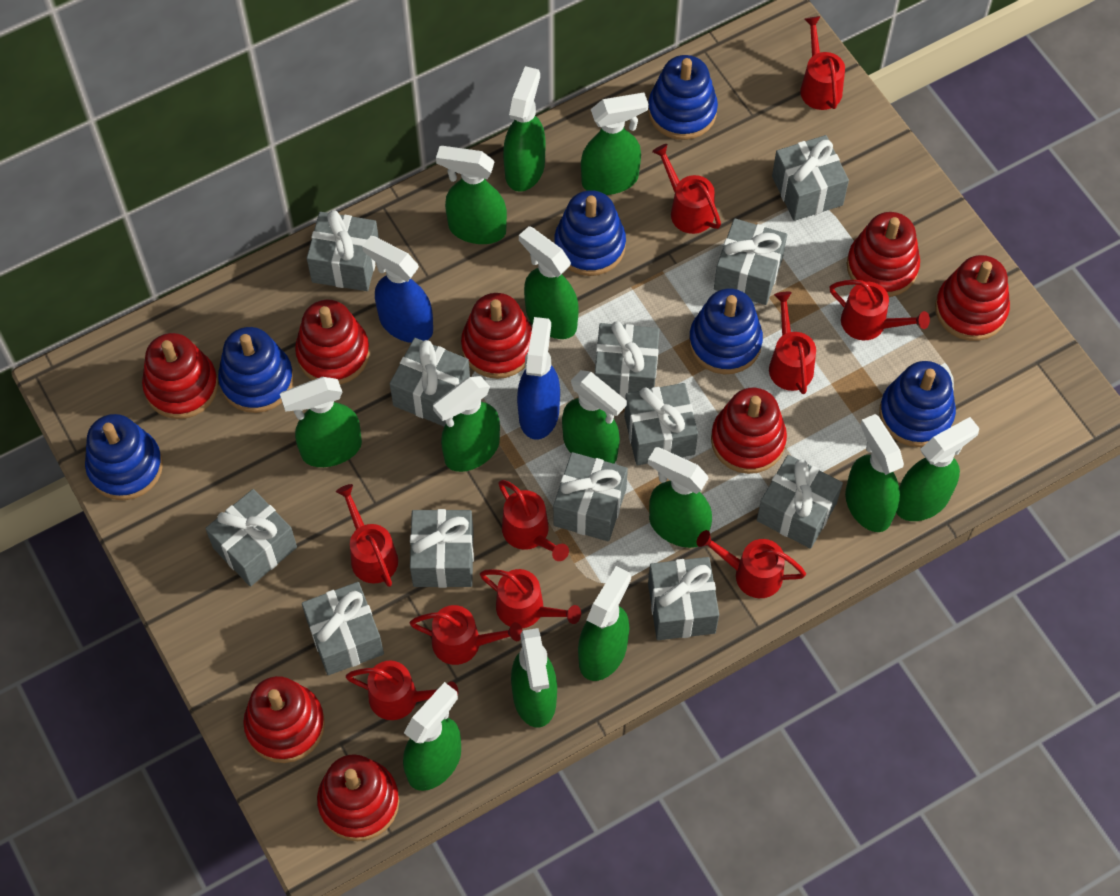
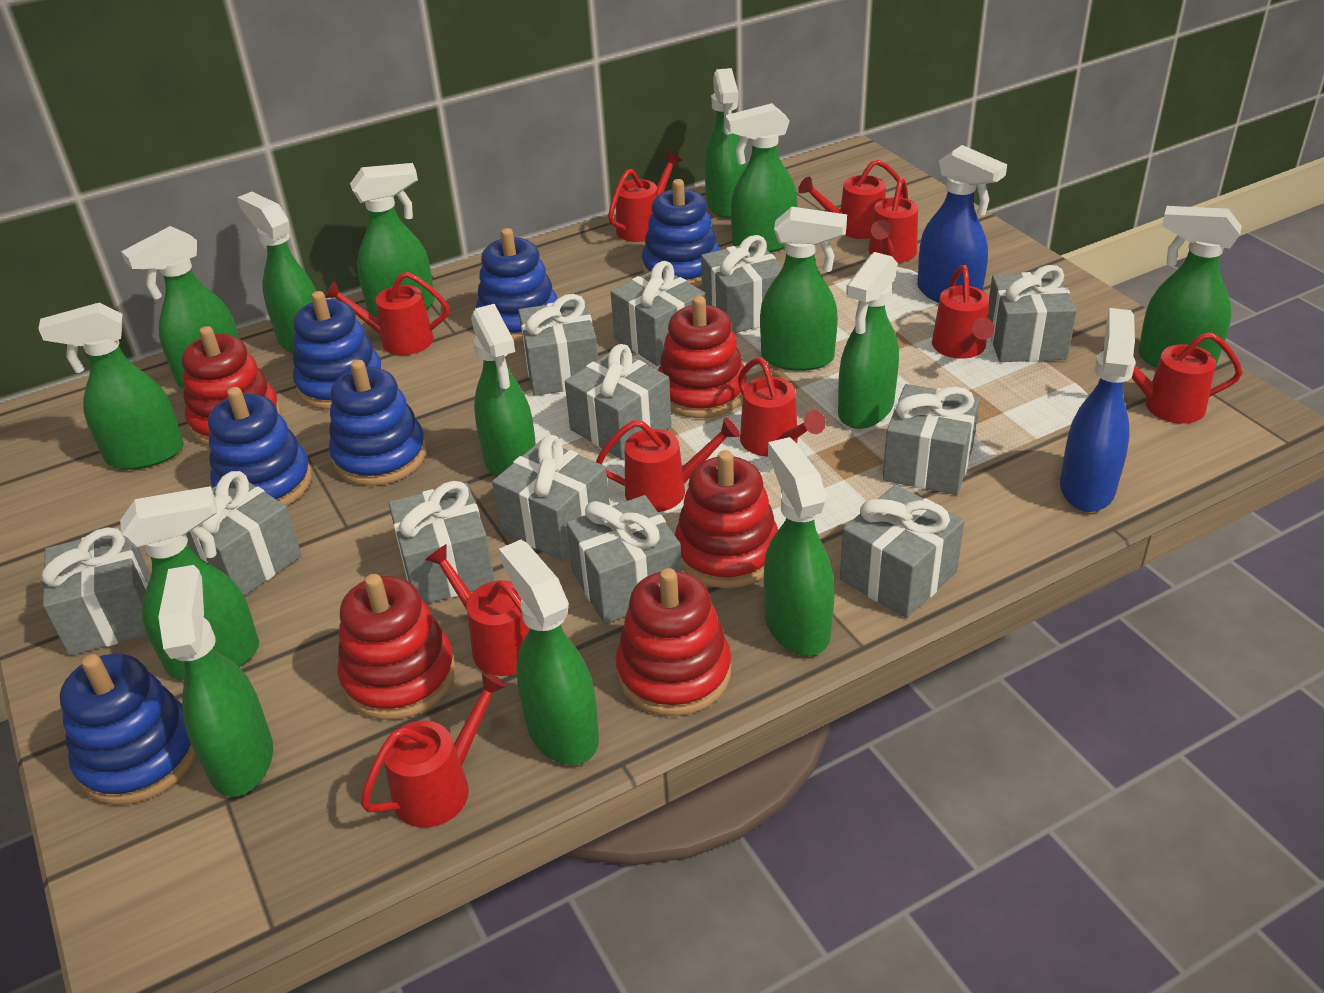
green spray bottle: [280,377,362,467] [403,682,461,791] [433,376,500,472] [436,146,507,244] [503,66,546,192] [511,628,557,727] [519,226,579,339] [562,370,627,464] [578,566,631,681] [581,92,648,195] [648,447,712,548] [845,414,904,532] [896,417,979,521] = 13 -> [38,302,184,470] [120,486,259,680] [121,226,239,388] [158,565,273,797] [237,192,316,354] [350,163,435,318] [471,304,536,477] [499,540,599,765] [704,68,747,218] [725,103,798,253] [760,207,847,371] [764,437,835,656] [838,252,899,429] [1138,206,1242,368] = 14
red stacking toy: [142,333,218,419] [243,676,325,763] [295,300,370,385] [317,754,399,841] [461,293,532,379] [711,388,787,474] [847,212,920,297] [935,255,1010,341] = 8 -> [182,326,281,446] [338,574,456,720] [616,568,731,716] [658,296,747,418] [675,450,778,588] = 5

